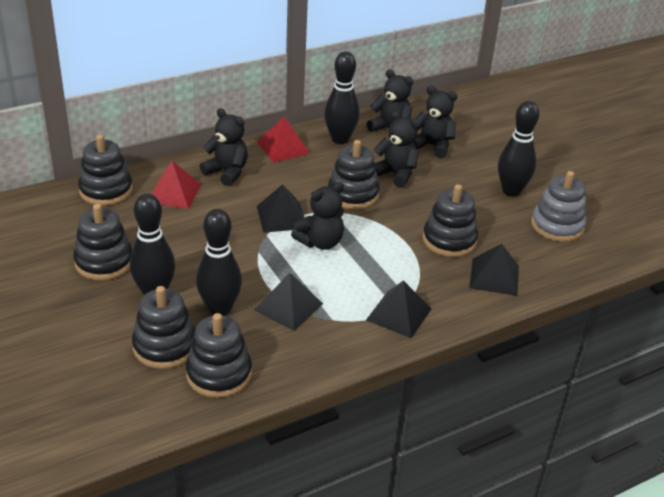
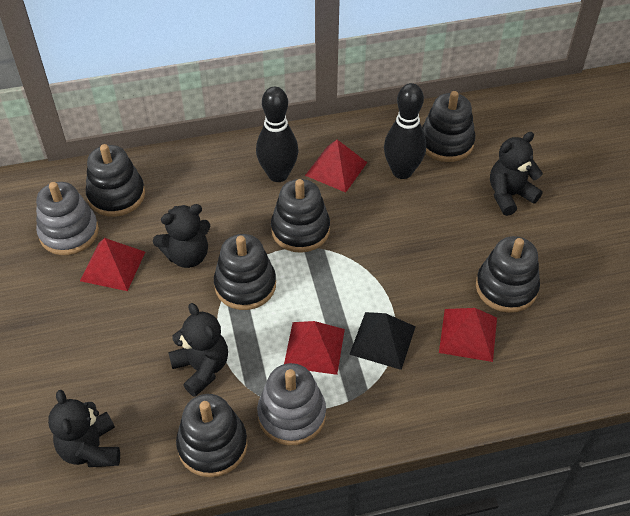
black bowling pin: [130,193,175,295] [196,209,242,316] [324,51,360,144] [498,101,539,197] = 4 -> [256,87,299,182] [384,83,426,179] = 2
black pyramid: [254,273,323,331] [257,184,304,233] [366,280,431,338] [469,244,519,296] = 4 -> [349,312,416,370] = 1
black teddy bear: [200,108,248,186] [291,182,344,250] [367,69,414,138] [373,111,420,188] [413,86,458,158] = 5 -> [48,390,120,467] [153,204,210,268] [168,303,228,397] [490,132,543,216] = 4
grey stacking toy: [531,171,586,242] = 1 -> [36,182,99,255] [257,363,326,445] = 2
red pyramid: [151,161,201,209] [257,117,310,163] = 2 -> [80,238,145,291] [284,321,345,375] [305,139,367,193] [439,308,497,362] = 4

